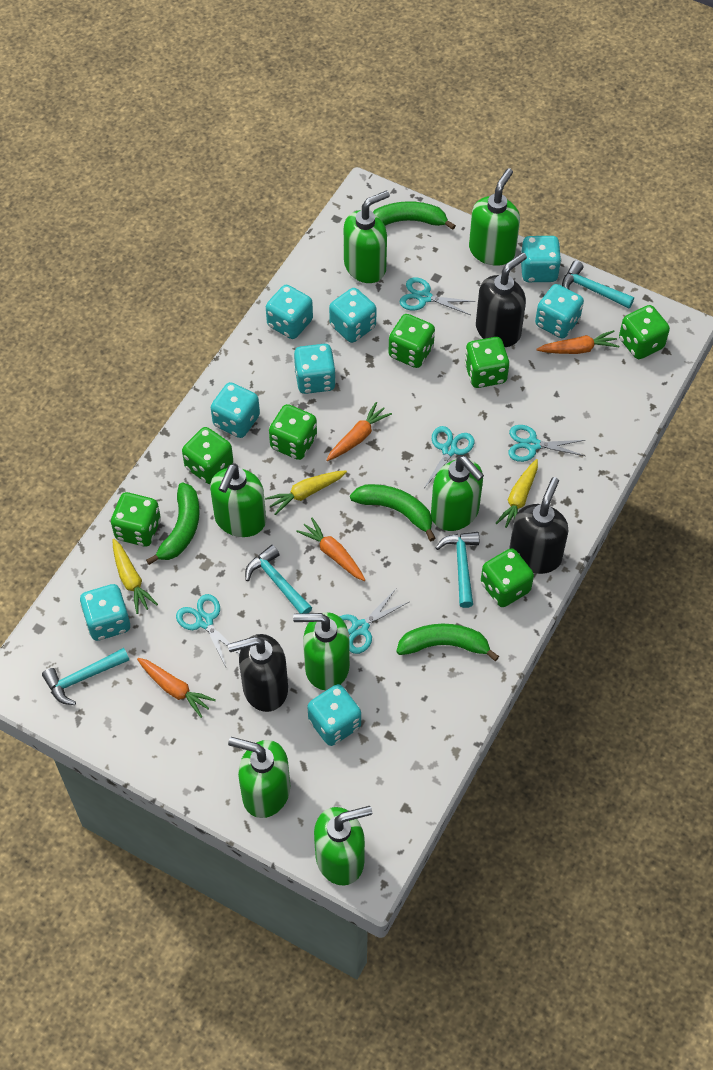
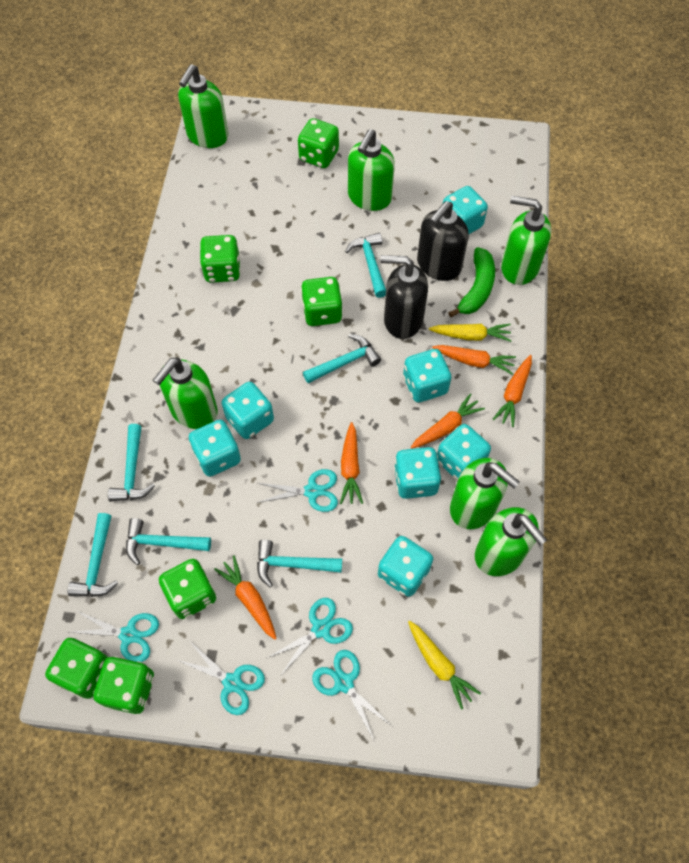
black soap dispenser: [228,634,288,712] [476,253,527,347] [509,477,569,574] = 3 -> [380,255,428,339] [417,201,469,281] = 2
green banana: [146,483,200,565] [350,484,436,541] [373,201,456,230] [396,624,499,661] = 4 -> [448,247,495,317] = 1
green dice: [111,492,161,547] [182,427,233,484] [269,404,317,460] [388,314,435,368] [464,337,509,388] [481,548,534,607] [619,305,670,359] = 7 -> [45,638,108,699] [93,656,154,714] [159,559,216,619] [200,235,240,283] [298,118,339,168] [301,277,343,326] = 6
green soap dispenser: [210,464,266,537] [228,737,290,818] [293,612,350,690] [314,806,372,886] [344,190,390,283] [431,456,484,531] [469,168,520,266] = 7 -> [153,357,218,429] [178,64,229,148] [348,129,395,211] [450,458,520,529] [475,507,547,576] [501,196,551,285] = 6
orange carrot: [137,658,216,718] [296,518,365,581] [326,402,392,461] [536,330,619,354] = 4 -> [214,556,277,640] [340,422,363,504] [411,393,485,449] [432,345,516,374] [493,355,532,427] = 5
turquoise dice: [80,584,130,641] [211,382,260,438] [266,285,313,339] [294,344,336,394] [308,684,361,746] [329,288,376,343] [521,236,561,282] [535,284,584,338] = 8 -> [189,420,241,477] [222,382,274,439] [378,536,433,597] [394,447,441,499] [403,349,452,403] [437,424,491,481] [443,186,488,235] = 7
turquoise hammer: [42,648,129,705] [245,545,312,614] [435,532,479,608] [562,261,634,308] = 4 -> [67,513,118,597] [108,424,155,502] [126,518,211,565] [257,540,342,587] [303,334,381,383] [345,233,386,298] = 6
yellow carrot: [112,538,158,614] [265,470,347,515] [495,459,538,528] = 3 -> [408,621,481,709] [429,324,512,342] = 2

